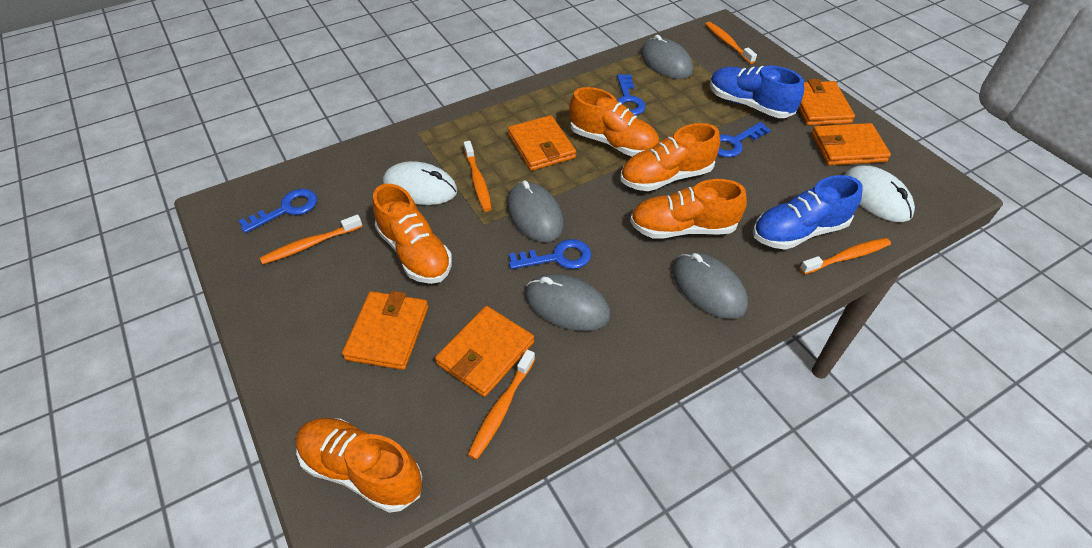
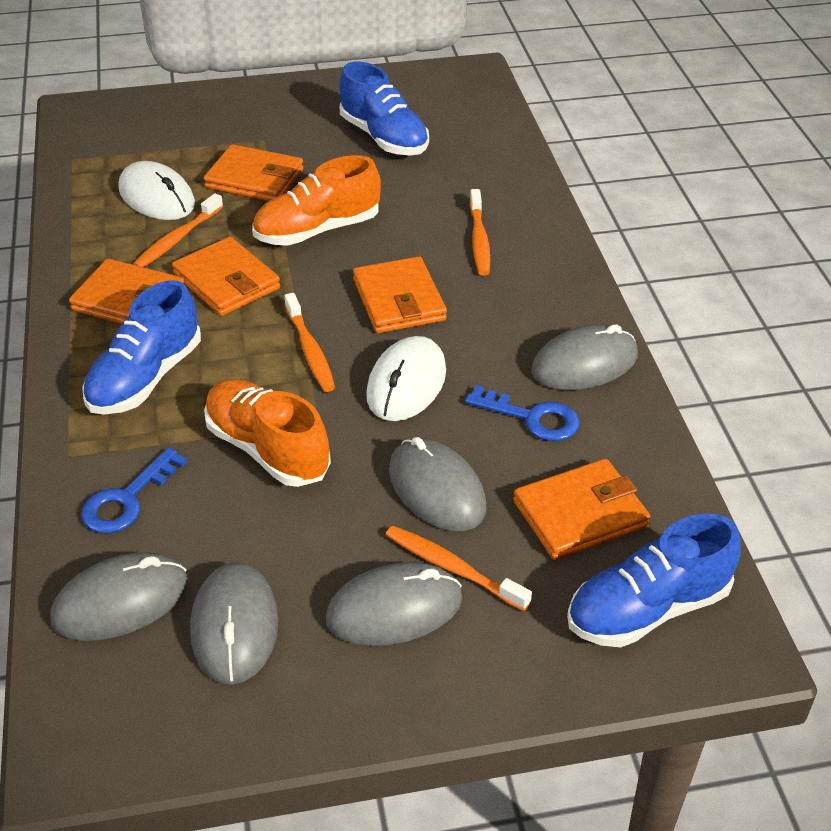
blue key: [239,189,317,233] [509,239,591,269] [617,74,646,116] [717,122,771,157] = 4 -> [81,448,187,533] [465,385,580,441] = 2
blue shoe: [710,66,804,118] [753,175,863,250] = 2 -> [82,280,201,415] [340,62,429,155] [567,513,741,648] = 3
grey mouse: [507,180,564,242] [525,274,611,331] [641,35,693,79] [672,253,748,319] = 4 -> [50,552,188,641] [190,562,278,685] [326,562,463,646] [389,437,487,531] [531,324,638,390] = 5
orange shoe: [296,418,423,513] [372,184,452,284] [569,87,659,157] [621,123,720,191] [630,179,747,239] = 5 -> [204,379,331,487] [252,155,381,246] = 2
orange toothbrush: [260,215,363,264] [464,141,492,212] [468,350,535,460] [705,22,757,64] [800,238,891,274] = 5 -> [133,193,223,267] [284,293,335,392] [386,526,532,611] [469,189,490,275] = 4

